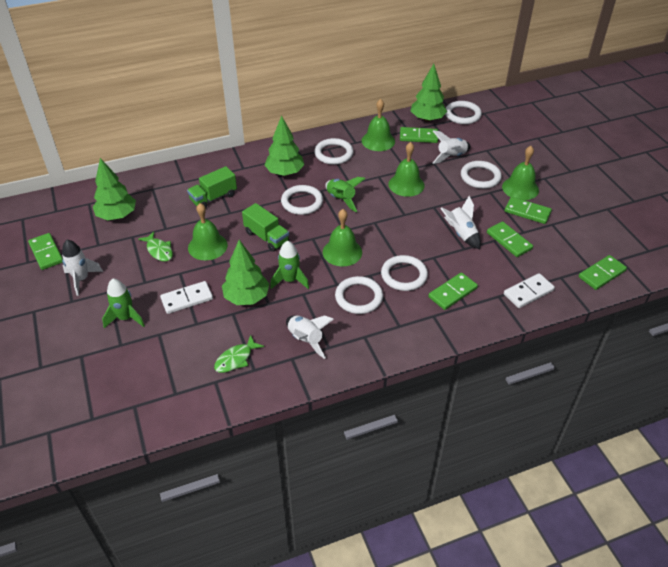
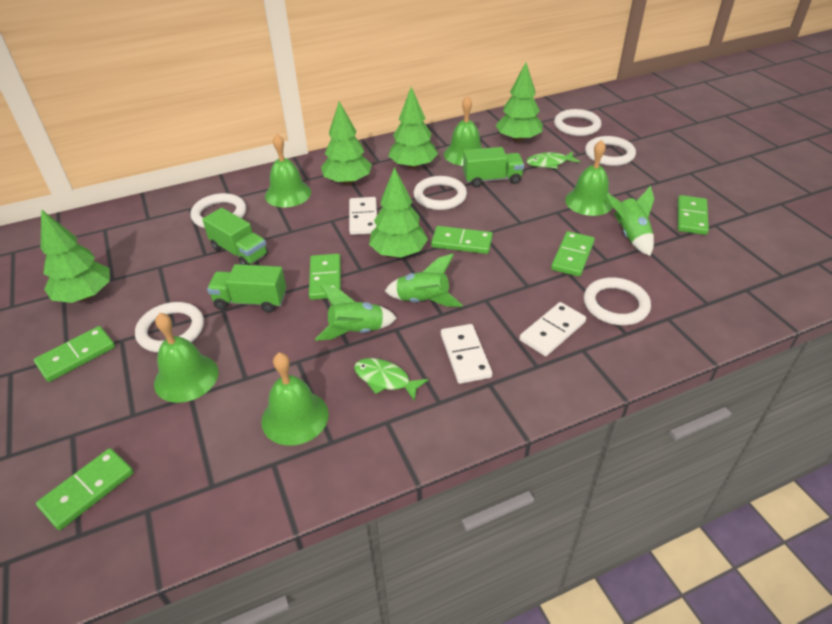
green tree: [93,158,136,220] [222,240,269,305] [264,115,304,176] [411,64,447,122] = 4 -> [41,209,110,303] [321,101,372,185] [369,167,428,258] [388,87,438,169] [496,62,543,143] = 5
green truck: [187,166,237,208] [242,203,289,252] = 2 -> [202,208,268,265] [207,264,286,313] [463,147,524,187] = 3
white domino: [160,281,213,314] [504,273,555,308] = 2 -> [349,197,377,235] [441,324,492,384] [520,302,586,356] = 3
white rocket: [62,240,103,296] [286,315,334,359] [433,130,471,164] [440,196,481,249] = 4 -> none = 0

